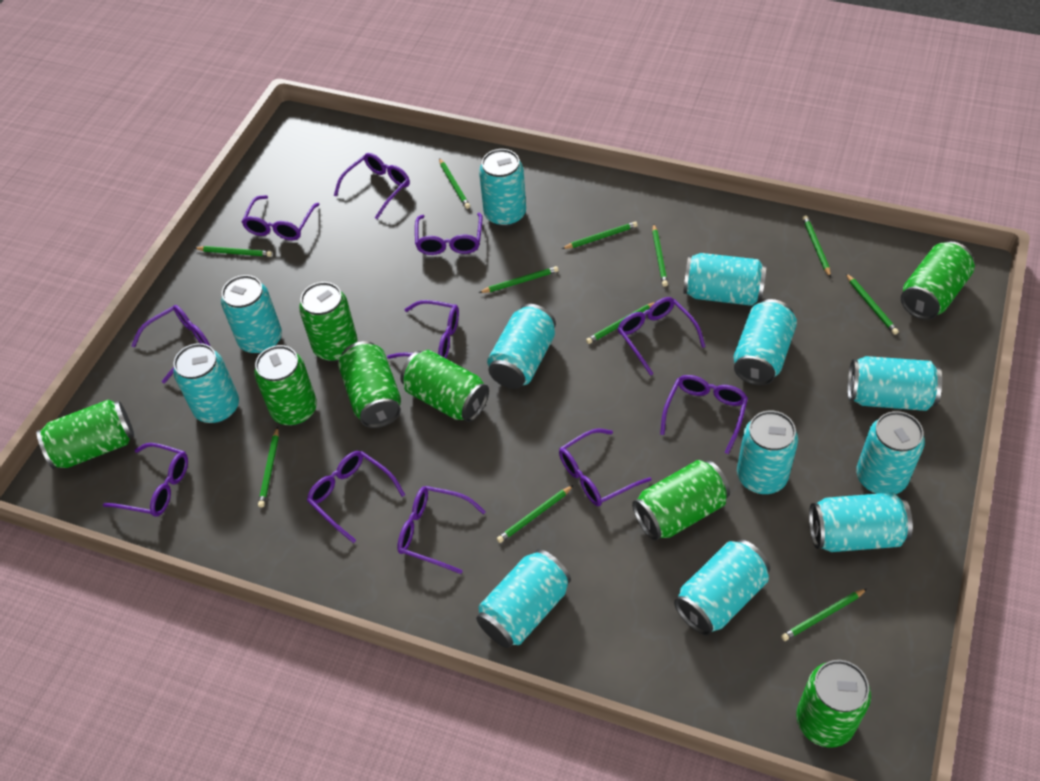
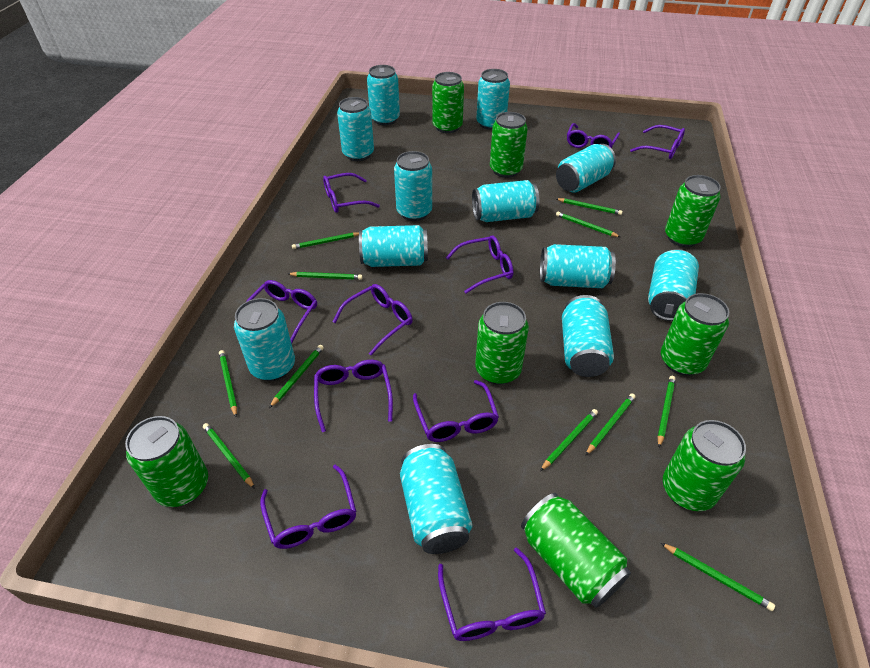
purple glasses: [103,443,188,517] [131,305,211,384] [242,195,320,240] [307,451,405,543] [334,153,410,219] [387,300,459,359] [397,486,486,574] [415,213,483,255] [559,428,651,506] [618,297,706,376] [660,375,748,454] = 11 -> [246,280,317,343] [260,464,357,549] [314,360,393,432] [323,173,380,213] [333,284,413,355] [413,380,499,442] [438,547,546,641] [446,235,513,294] [567,123,620,148] [630,125,685,159] = 10

